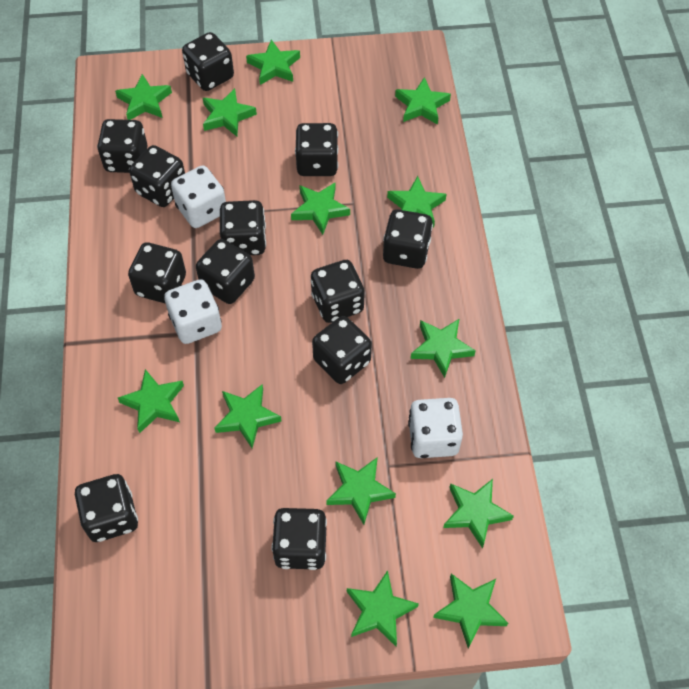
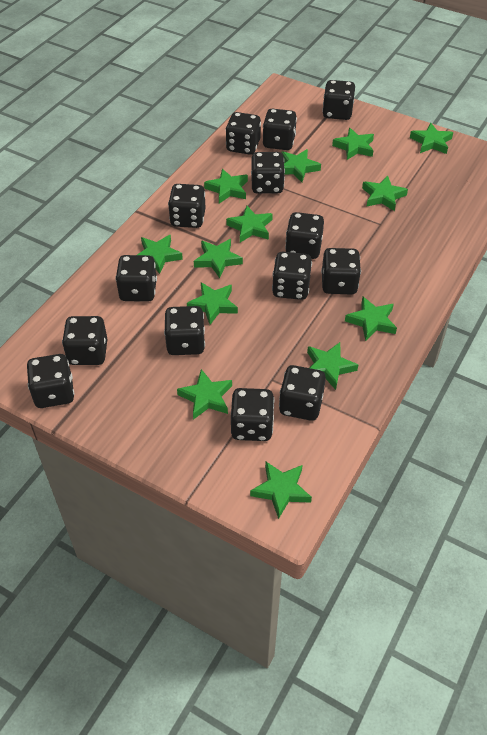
black dice: [75,474,138,542] [97,119,148,173] [128,242,186,304] [129,145,185,207] [182,32,234,91] [196,239,255,304] [220,200,266,255] [272,508,327,570] [295,123,338,176] [311,260,365,323] [312,316,372,384] [383,209,433,269] = 12 -> [27,354,74,408] [62,316,107,365] [115,255,157,302] [164,306,205,355] [168,184,206,228] [226,112,261,155] [231,388,274,441] [251,152,285,194] [263,109,297,150] [272,252,312,300] [279,365,326,421] [285,212,324,259] [321,248,361,294] [322,80,355,120] = 14
white dice: [164,279,222,344] [171,165,226,228] [408,398,463,458] = 3 -> none = 0

